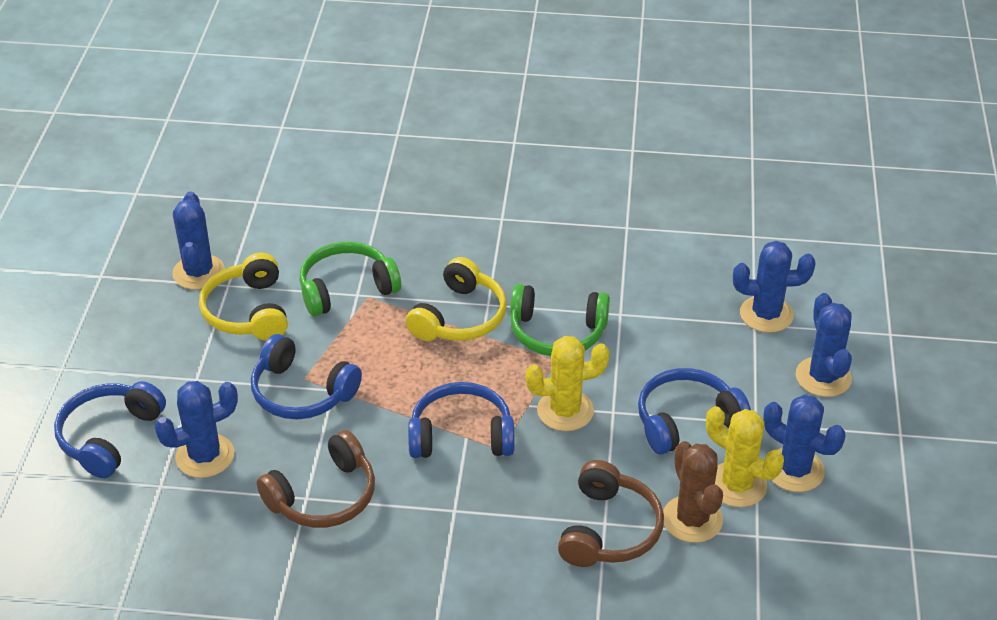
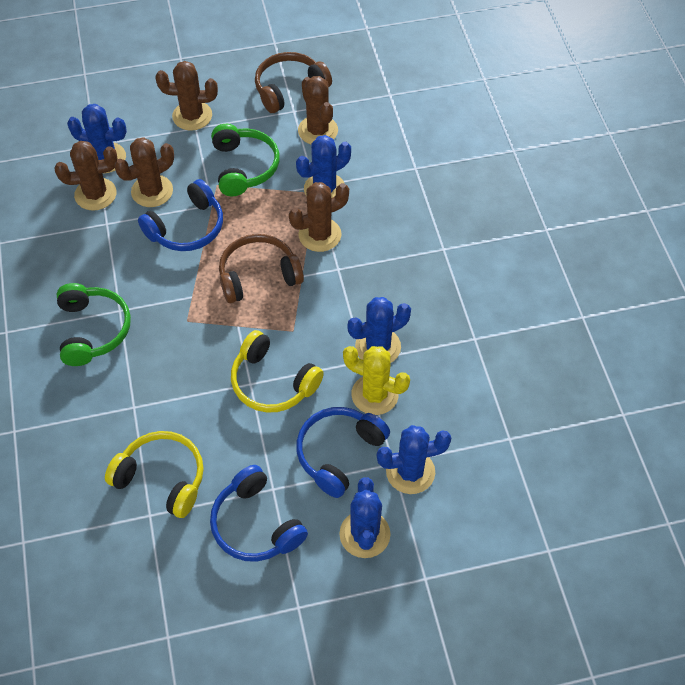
blue headphones: [54,381,166,478] [251,334,362,419] [408,382,515,458] [638,368,751,455] = 4 -> [138,179,223,251] [210,465,308,562] [296,407,390,498] = 3
brown cactus: [663,441,723,543] = 1 -> [54,141,118,211] [114,137,174,207] [155,61,218,131] [289,182,349,252] [298,76,338,144] = 5
yellow cactus: [525,336,610,431] [706,406,784,507] = 2 -> [343,346,410,415] = 1

